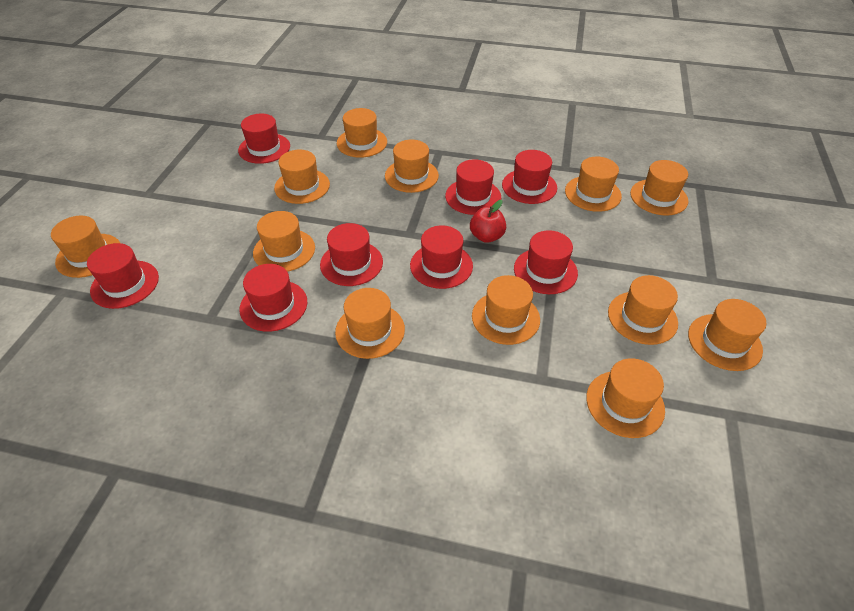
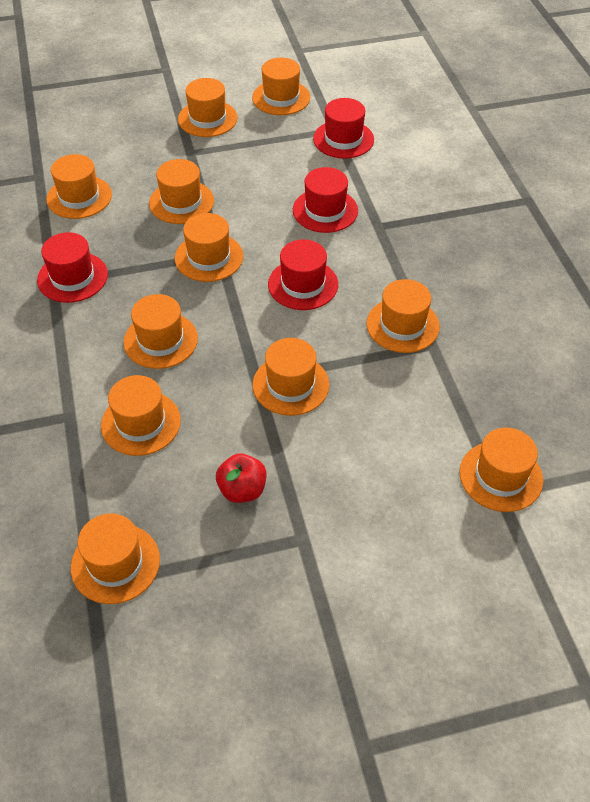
orange hat: [51,216,120,278] [253,211,315,272] [274,150,330,204] [335,288,405,359] [337,108,387,158] [385,139,439,193] [472,275,540,345] [565,157,622,212] [586,358,665,438] [608,275,678,345] [630,160,688,215] [688,299,766,371] = 12 -> [46,154,112,219] [71,513,160,604] [101,375,181,456] [123,294,198,369] [149,159,214,224] [175,213,243,282] [178,78,238,137] [252,58,310,115] [252,338,329,416] [366,279,440,353] [459,428,543,512] = 11
red hat: [87,243,159,309] [238,114,290,164] [239,264,307,332] [320,223,383,286] [410,225,473,289] [445,159,501,215] [502,150,557,204] [514,230,578,294] = 8 -> [37,232,108,303] [268,239,338,310] [293,167,358,233] [313,98,374,159] = 4

